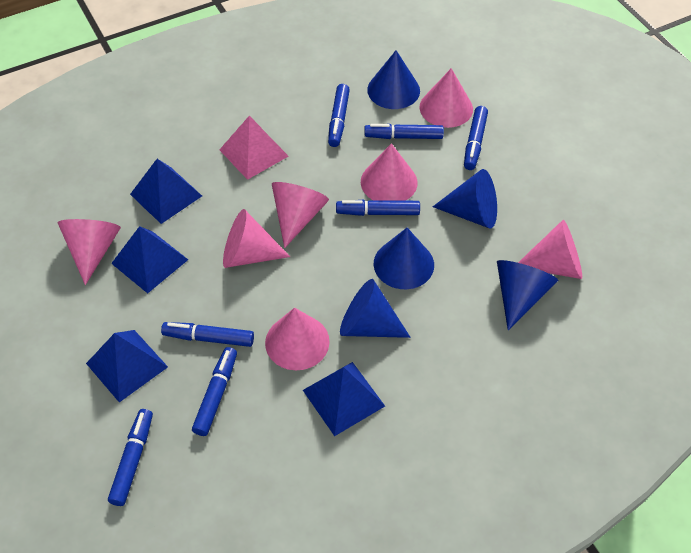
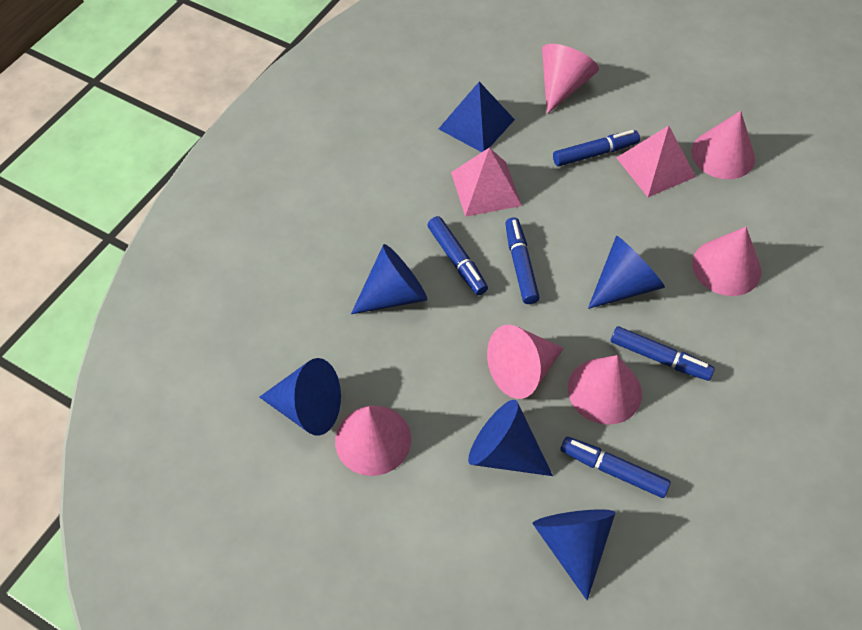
blue marker: [108,409,153,506] [161,322,254,347] [192,347,237,436] [328,84,350,147] [336,200,420,216] [364,124,444,139] [464,106,488,170] = 7 -> [427,216,488,295] [505,218,540,304] [553,130,640,167] [560,437,671,498] [611,326,715,381] = 5
blue pyramid: [86,330,168,402] [111,226,188,293] [130,159,202,224] [303,362,385,436] = 4 -> [439,82,515,152] = 1
pink cone: [57,219,121,285] [223,209,290,268] [265,308,330,370] [272,182,329,248] [361,143,418,201] [419,68,473,128] [518,220,582,279] = 7 -> [335,406,411,476] [487,325,564,399] [542,44,599,114] [568,355,642,425] [691,111,755,179] [692,227,761,296] = 6
pink pyramid: [219,116,288,180] = 1 -> [451,148,522,217] [617,126,696,197] = 2

